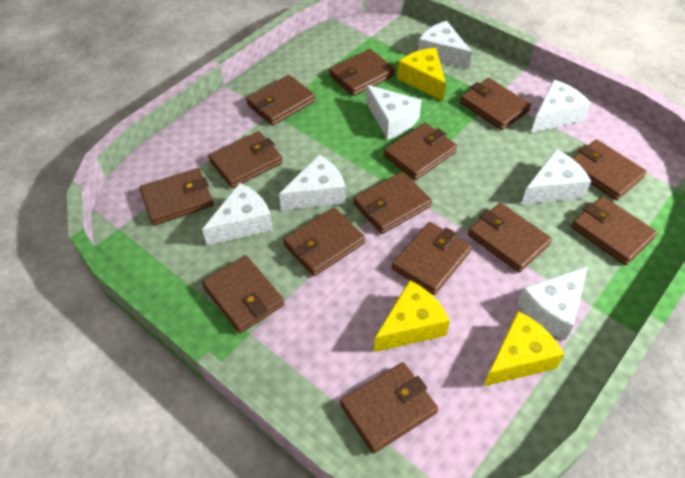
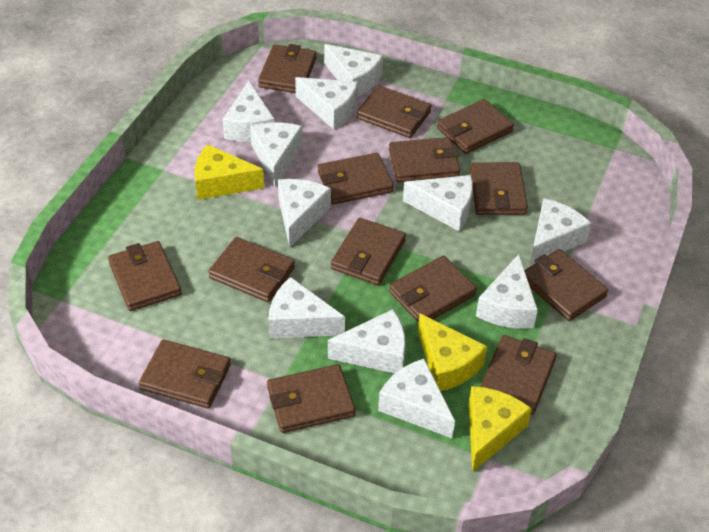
white cheese: [202,183,273,245] [279,154,346,211] [366,85,422,140] [418,21,472,69] [517,266,588,340] [521,149,591,205] [531,79,591,133] = 7 -> [222,81,275,142] [250,122,303,186] [269,277,345,338] [278,179,331,248] [295,77,358,130] [324,44,383,96] [328,309,406,373] [378,359,455,438] [403,175,473,231] [476,254,538,329] [529,198,591,266] = 11

